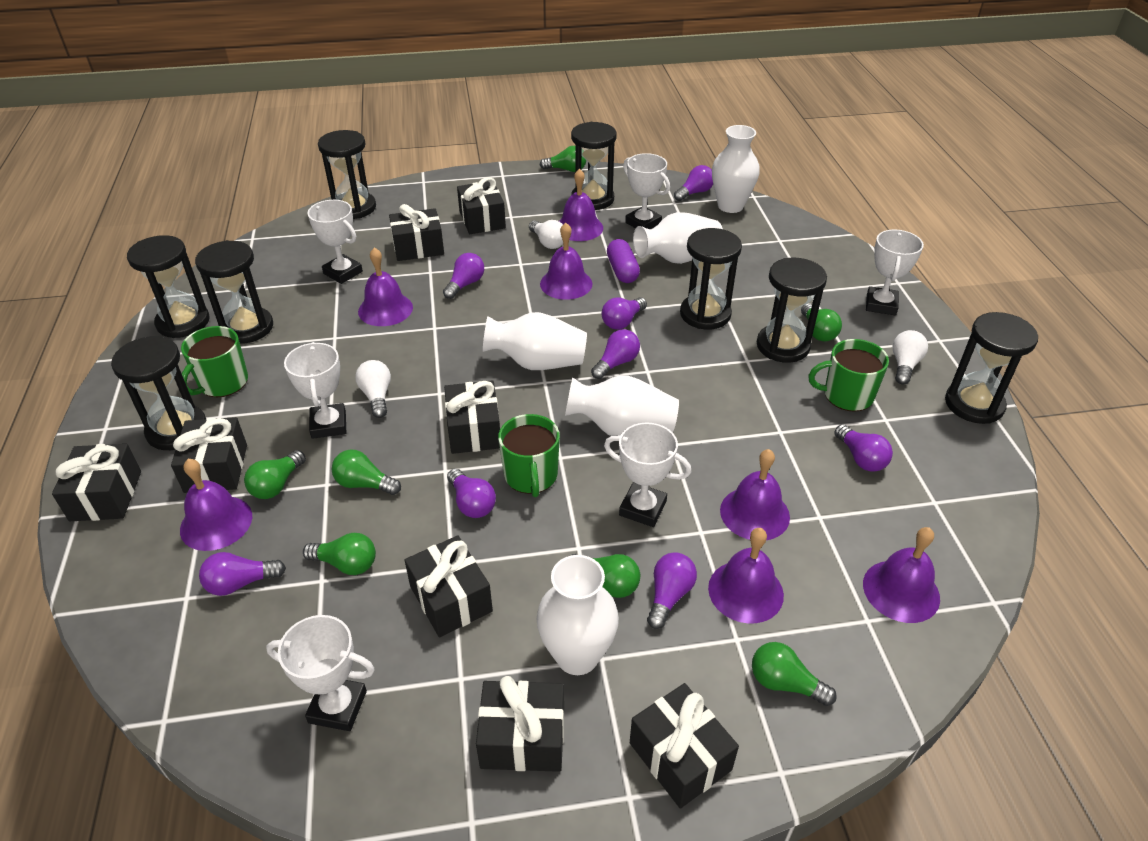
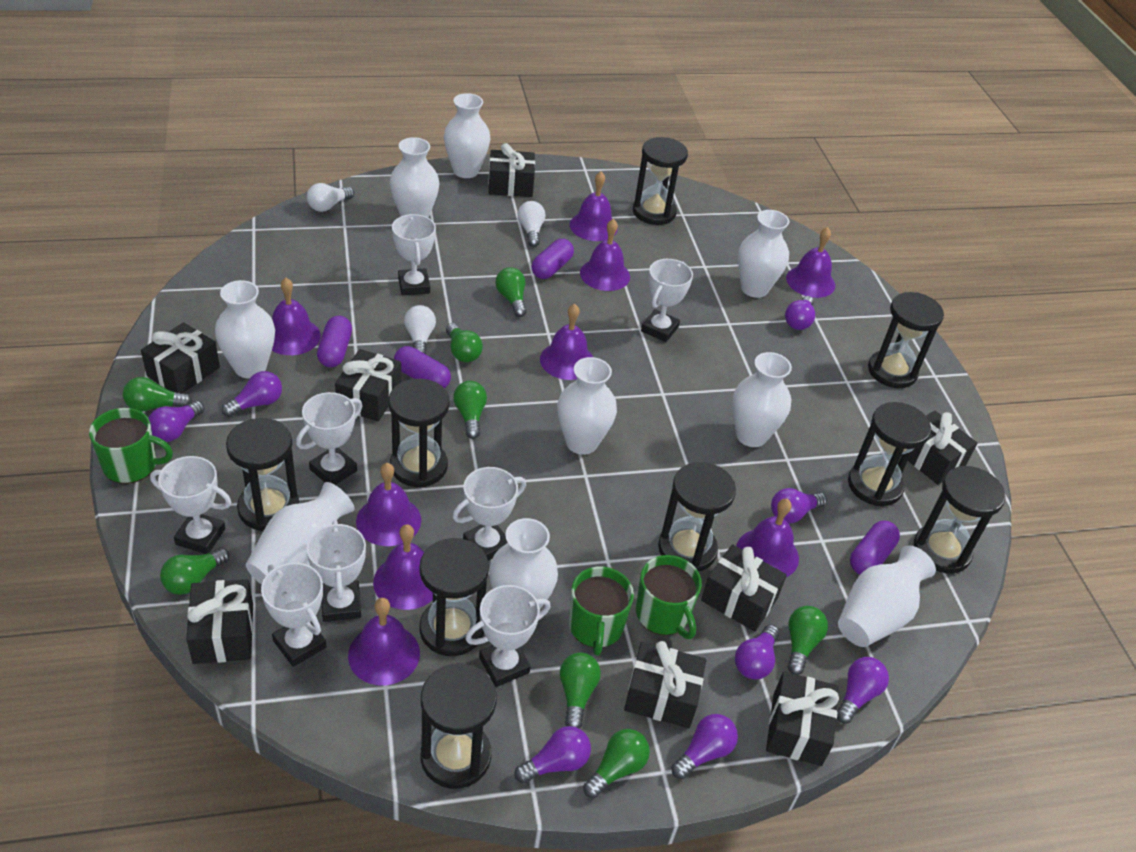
black hourglass: [111,336,206,450] [127,235,209,338] [195,240,273,344] [318,130,376,219] [571,122,617,210] [680,228,742,330] [757,258,827,363] [945,312,1038,424] = 8 -> [226,418,299,531] [388,379,449,487] [419,538,489,656] [421,664,497,789] [633,137,688,225] [658,462,736,572] [848,402,931,506] [868,292,944,388] [914,466,1006,573] = 9
green light bulb: [244,450,306,499] [303,533,376,575] [332,450,401,495] [540,146,586,172] [572,554,640,598] [752,642,837,706] [801,303,842,341] = 7 -> [123,377,192,411] [160,547,229,595] [446,323,483,362] [453,381,487,439] [496,267,527,317] [560,653,601,728] [583,729,650,798] [787,606,828,675] = 8
purple bell: [180,459,252,551] [358,248,413,326] [540,223,593,300] [559,168,603,241] [708,528,784,623] [720,449,790,540] [863,527,940,623] = 7 -> [272,278,321,355] [348,598,420,685] [356,463,421,546] [373,524,433,610] [540,304,593,380] [570,171,618,241] [580,219,630,291] [736,499,799,577] [786,227,835,298] = 9
purple capsule: [607,239,640,283] = 1 -> [317,316,352,367] [394,346,451,388] [531,239,574,279] [850,520,900,574] = 4
white trophy: [266,615,375,731] [284,342,346,439] [307,200,363,284] [604,422,691,527] [623,153,670,229] [866,229,924,315] = 6 -> [150,456,231,554] [261,562,327,667] [296,392,362,485] [307,520,366,622] [392,214,436,295] [452,467,526,561] [465,585,551,687] [641,259,693,342] = 8
white vase: [483,312,587,370] [537,555,619,675] [565,375,679,436] [633,212,723,264] [712,125,760,213] = 5 -> [215,280,275,378] [246,482,354,585] [390,137,440,218] [444,93,491,178] [489,518,558,609] [557,357,617,455] [732,352,792,447] [738,210,789,298] [838,545,936,647] = 9

